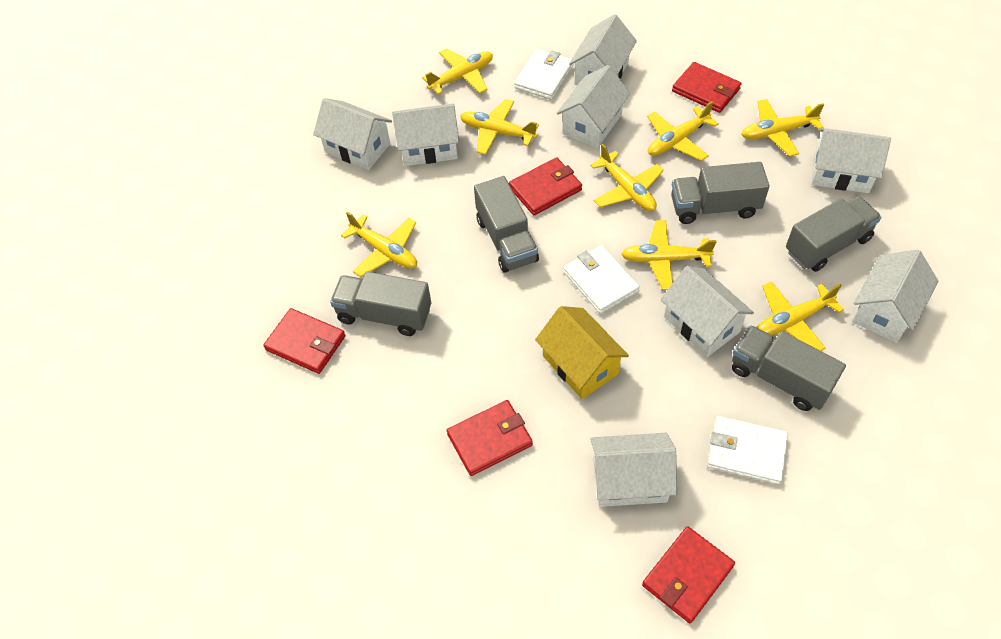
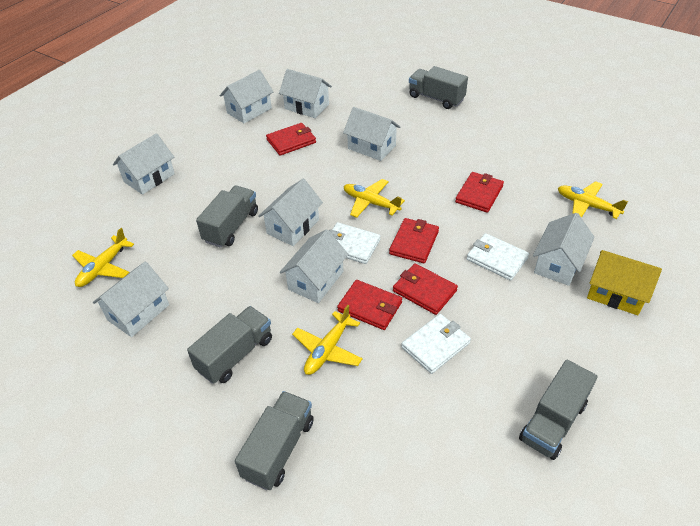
yellow plane: [341,212,417,277] [422,49,493,95] [460,99,539,155] [590,144,664,211] [621,220,717,290] [647,101,719,161] [741,99,824,156] [757,281,844,351] = 8 -> [72,228,134,287] [292,305,363,375] [344,179,405,218] [558,181,628,219] = 4

